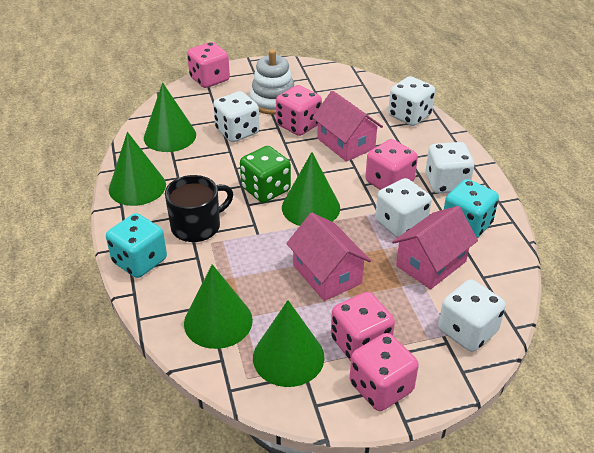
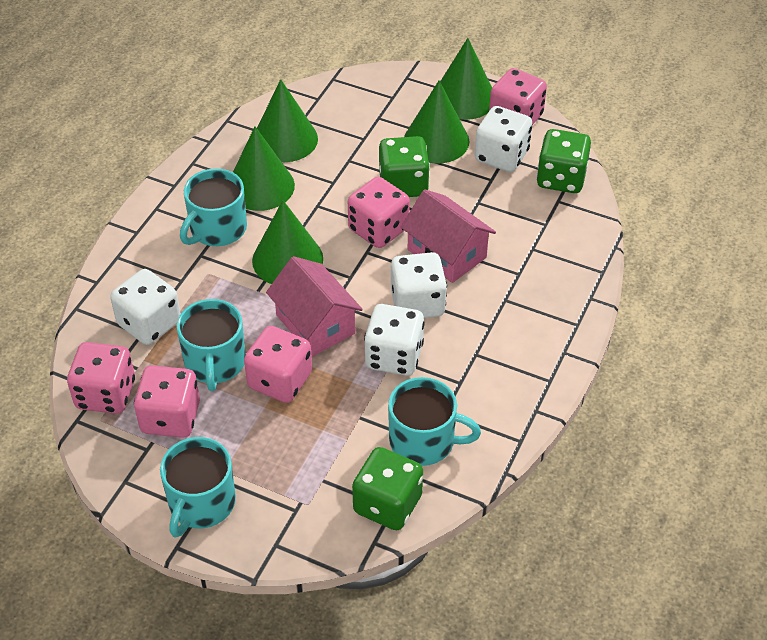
black mug: [165,175,233,242] = 1 -> none = 0
green dice: [240,146,291,203] = 1 -> [352,447,423,530] [379,136,430,197] [537,129,591,193] = 3
pink house: [286,213,371,301] [312,91,383,162] [392,206,478,289] = 3 -> [266,256,363,357] [401,189,496,283] = 2
turquoise dice: [106,213,167,278] [444,179,499,238] = 2 -> none = 0
turquoise mug: none = 0 -> [160,437,236,538] [177,299,246,391] [180,168,247,246] [388,377,481,466] = 4
white dice: [213,91,260,142] [375,178,432,238] [388,76,435,126] [426,142,474,194] [438,279,506,352] = 5 -> [110,269,181,345] [364,304,424,376] [391,252,447,318] [475,106,532,172] = 4
white stacking toy: [250,50,294,115] = 1 -> none = 0

